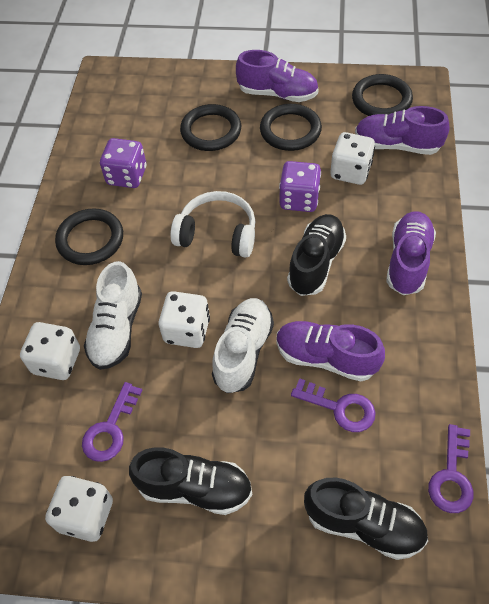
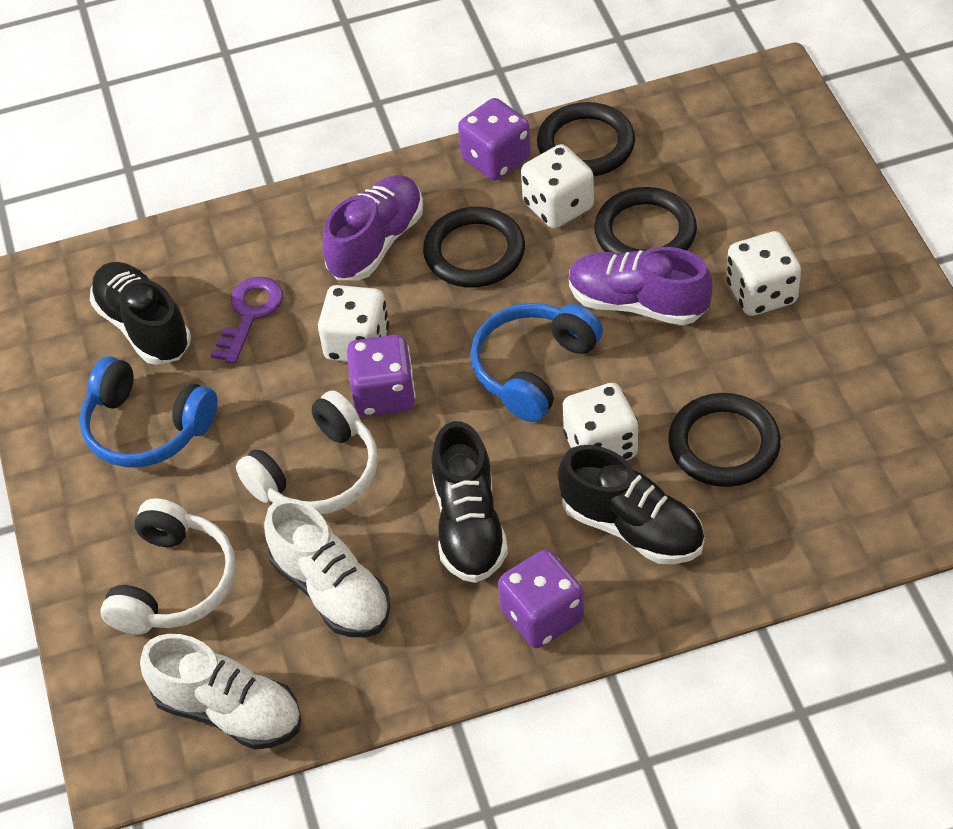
blue headphones: none = 0 -> [79,356,218,467] [471,303,603,422] = 2
purple dice: [100,138,146,188] [279,161,321,212] = 2 -> [347,335,416,417] [458,98,531,181] [498,549,584,648] = 3
purple key: [82,382,142,462] [291,378,376,432] [428,424,474,513] = 3 -> [211,277,283,364] = 1
purple shoe: [236,50,319,102] [276,321,385,381] [355,106,450,155] [386,211,436,295] = 4 -> [323,175,423,280] [569,247,712,325] = 2
white headphones: [170,191,255,258] = 1 -> [100,498,236,634] [236,390,378,514] = 2

